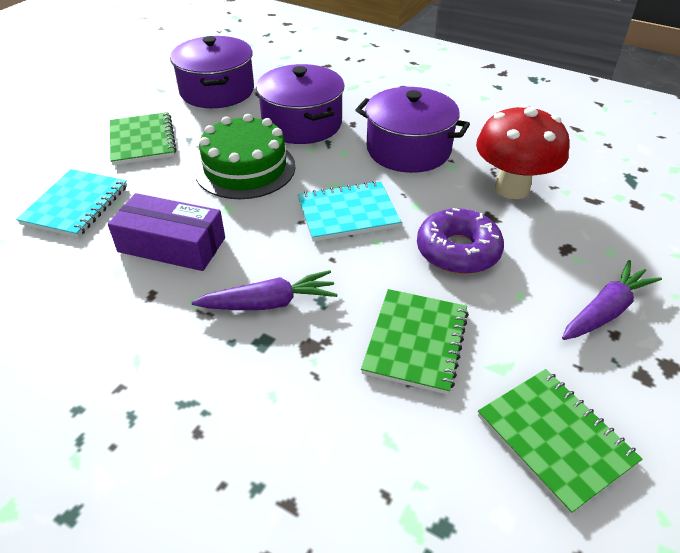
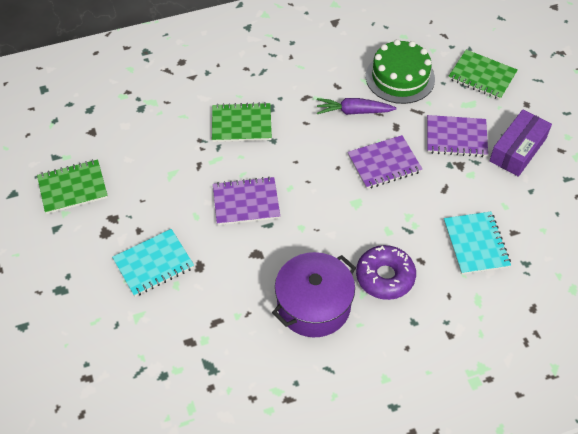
purple carrot: [192,270,338,310] [562,260,662,340] = 2 -> [317,98,397,115] = 1
purple notebook: none = 0 -> [213,176,280,225] [348,135,422,189] [427,115,488,157] = 3
purple pot: [170,36,254,108] [256,64,344,144] [355,87,470,173] = 3 -> [272,252,356,337] = 1
red mushroom: [476,104,569,199] = 1 -> none = 0

